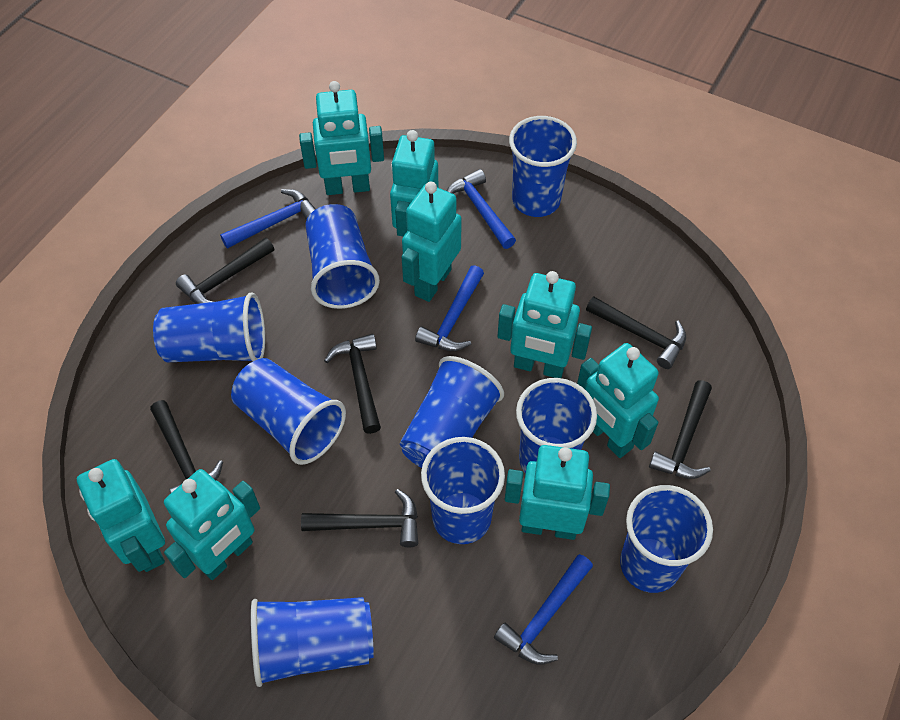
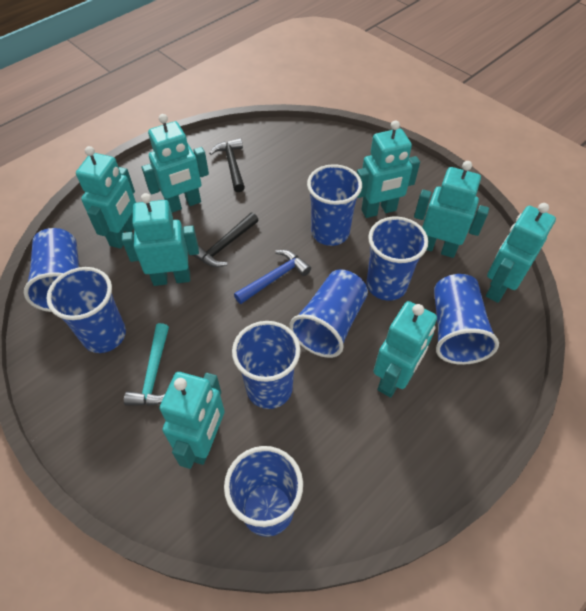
black hammer: [150,400,223,493] [176,238,274,304] [301,489,418,547] [324,334,381,434] [586,296,686,369] [649,380,712,479] = 6 -> [193,212,259,267] [209,138,245,192] = 2
blue cup: [153,292,265,362] [231,358,346,465] [251,597,374,687] [305,204,380,309] [400,356,504,468] [421,437,505,544] [509,116,577,217] [516,378,597,474] [620,485,713,593] = 9 -> [24,228,79,312] [46,267,126,353] [224,446,303,537] [232,321,300,409] [289,269,368,358] [307,164,362,246] [366,217,428,301] [434,274,499,365] = 8
blue hammer: [220,189,316,249] [415,265,484,351] [447,169,516,249] [494,554,593,665] = 4 -> [234,250,311,304] = 1
turquoise hammer: none = 0 -> [124,323,169,406] = 1

